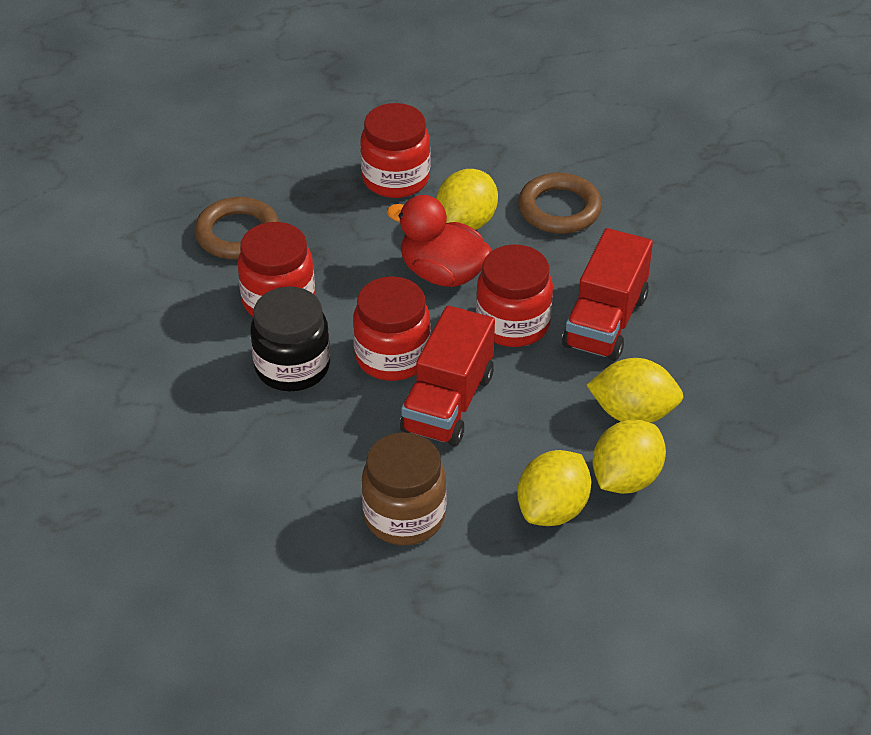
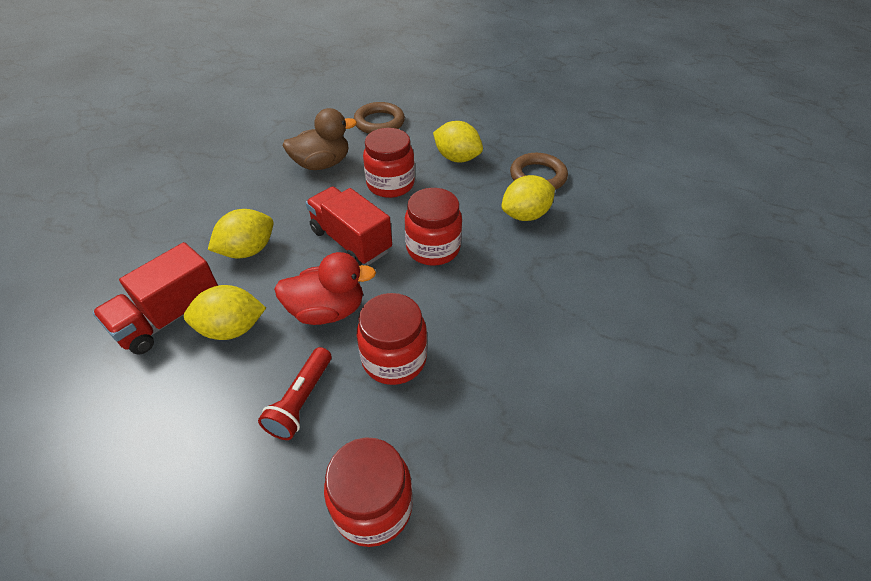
black jar: [250,287,330,391] = 1 -> none = 0
brown duck: none = 0 -> [282,108,357,170] = 1
brown jar: [362,432,447,545] = 1 -> none = 0
red flashlight: none = 0 -> [258,347,331,440] = 1

